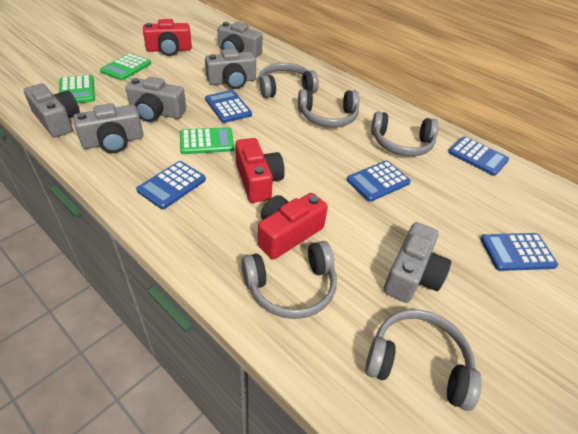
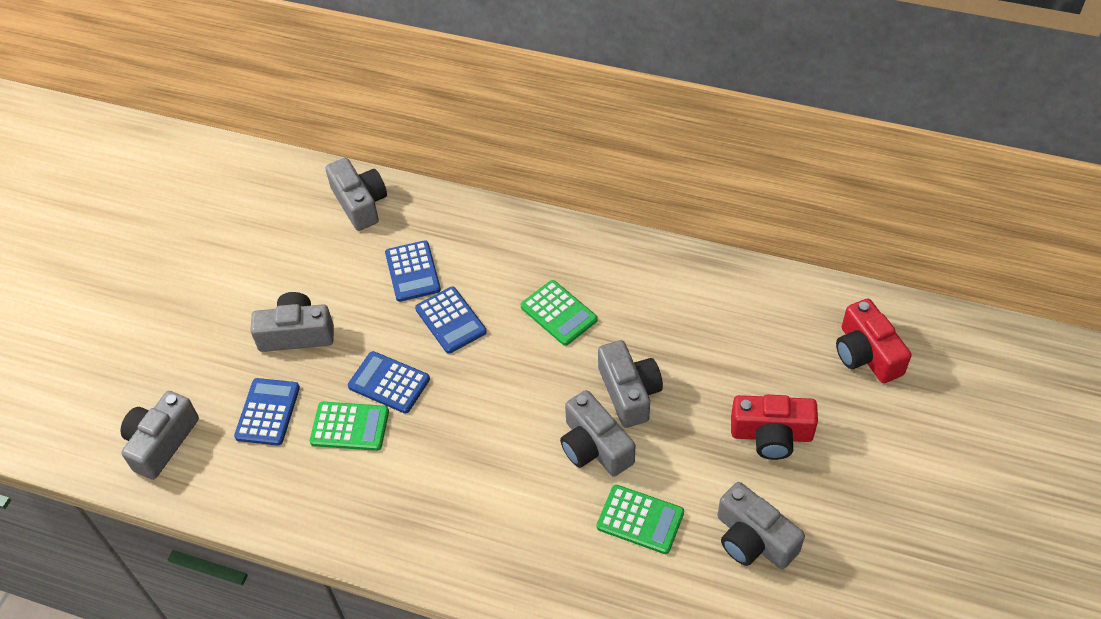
blue calculator: [136,161,206,209] [205,90,252,123] [346,161,411,202] [448,136,509,176] [480,233,558,271] = 5 -> [234,378,300,446] [348,351,430,413] [385,240,441,302] [415,287,487,354] = 4
grey headphones: [241,241,337,319] [259,63,319,98] [298,89,359,127] [365,310,482,411] [371,112,439,156] = 5 -> none = 0
red camera: [143,19,192,56] [235,138,285,203] [258,193,328,259] = 3 -> [731,395,818,460] [836,299,911,383] = 2

